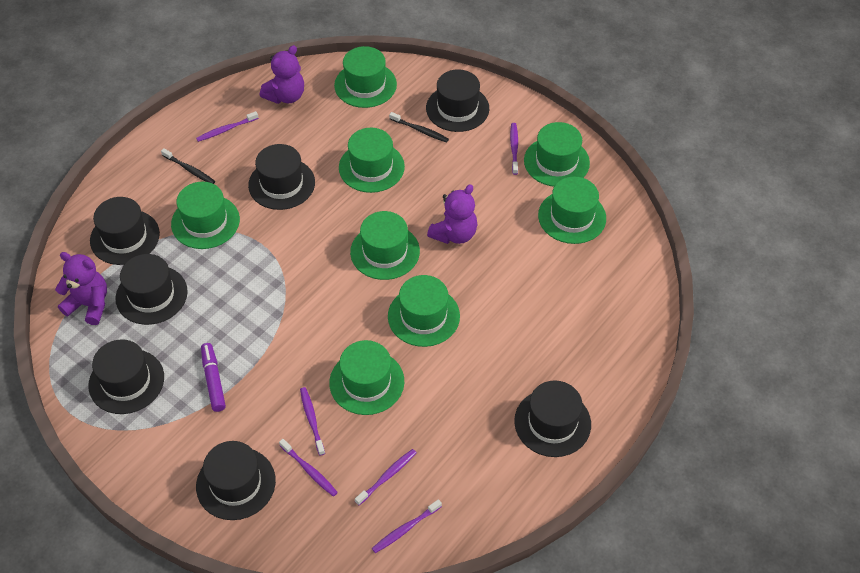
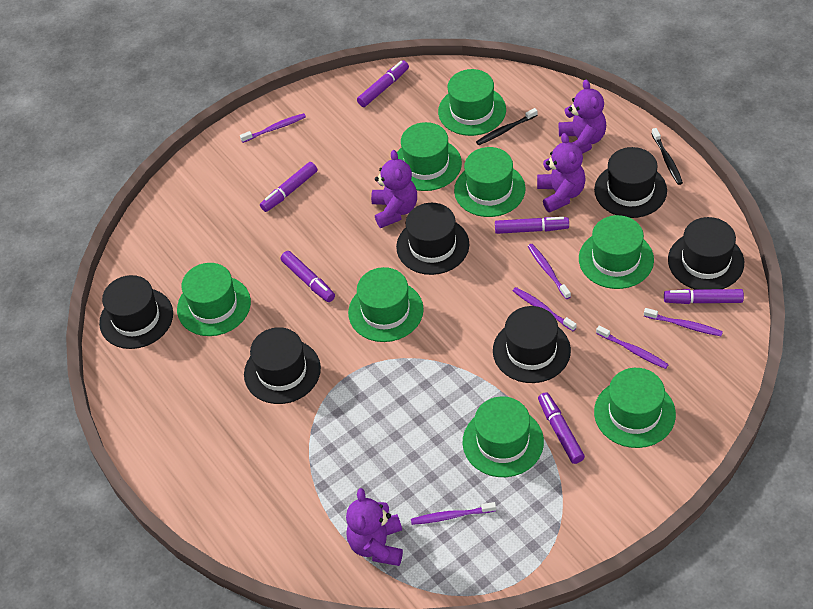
black hat: [88,339,164,414] [90,197,160,265] [115,254,188,325] [196,441,276,520] [248,144,315,210] [426,69,489,132] [514,380,591,457] = 7 -> [99,275,173,349] [244,327,321,404] [396,203,469,275] [493,306,571,383] [594,147,667,218] [668,217,744,290] = 6
purple marker: [201,343,226,412] = 1 -> [260,162,317,212] [281,251,335,302] [357,60,409,107] [495,217,569,234] [538,392,585,464] [664,289,744,304] = 6
purple teddy bear: [55,252,107,325] [260,45,304,104] [427,184,477,244] = 3 -> [346,488,403,566] [371,150,417,228] [537,133,586,213] [559,80,606,154] = 4

